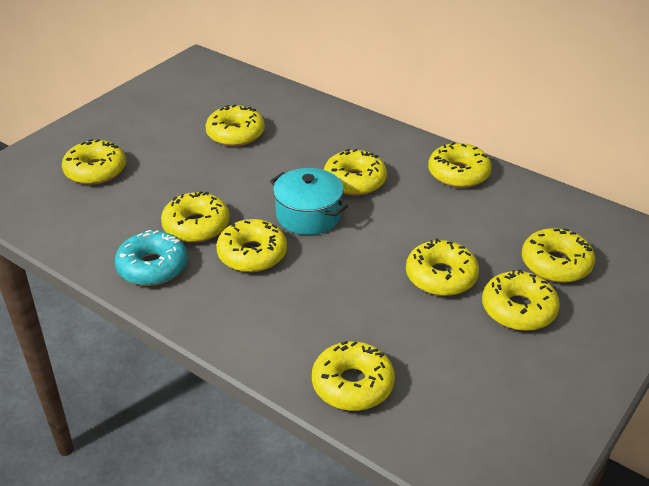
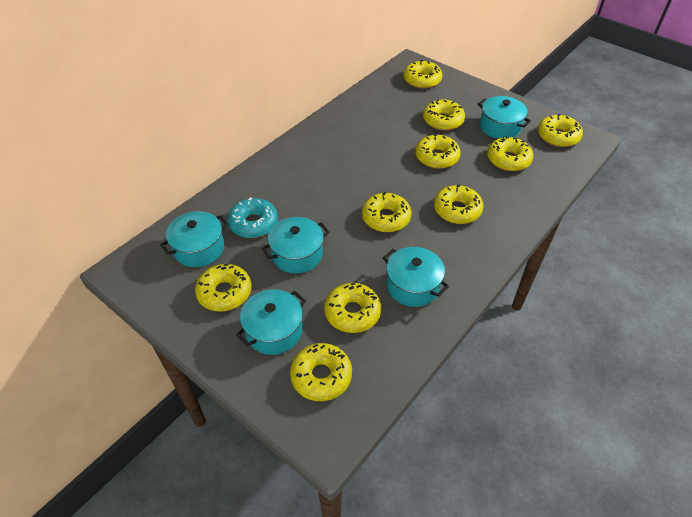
turquoise pot: [270,168,348,235] = 1 -> [160,211,229,267] [236,289,306,355] [262,217,329,274] [383,247,449,307] [478,96,531,139] = 5

